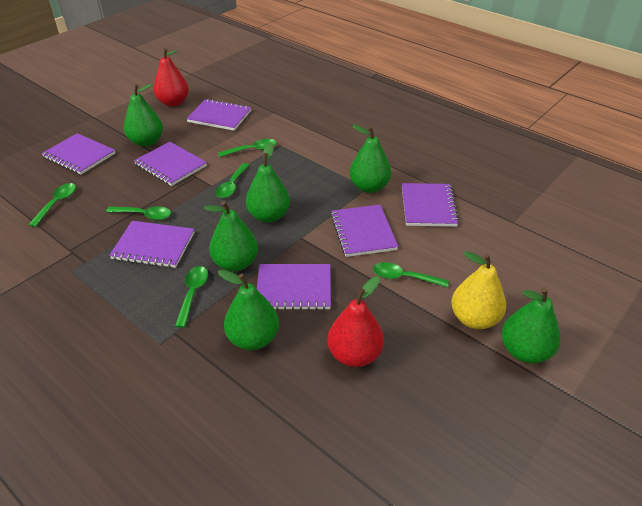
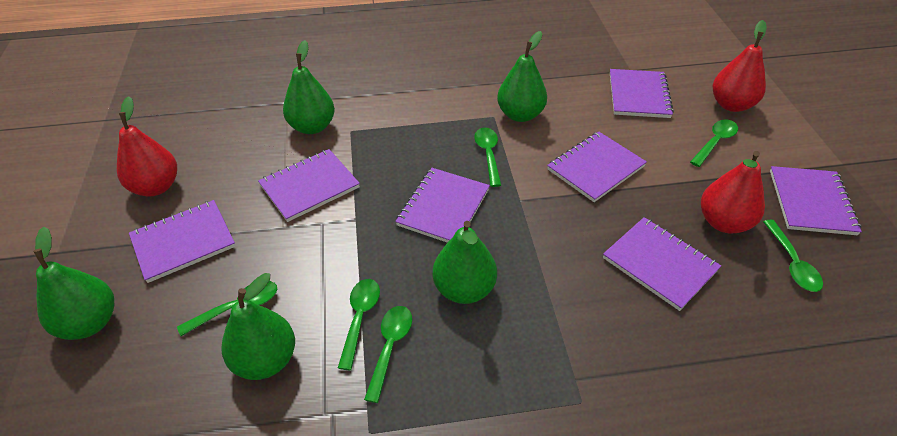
green pear: [124,84,163,147] [203,201,258,272] [218,270,279,350] [246,142,290,223] [350,125,391,193] [501,288,561,363] = 6 -> [33,227,115,340] [221,273,295,380] [283,40,335,134] [433,221,497,304] [497,31,547,122] = 5
red pear: [153,48,189,107] [328,276,384,367] = 2 -> [117,96,177,197] [701,151,765,233] [713,20,767,112] = 3
yellow pear: [451,251,506,329] = 1 -> none = 0

